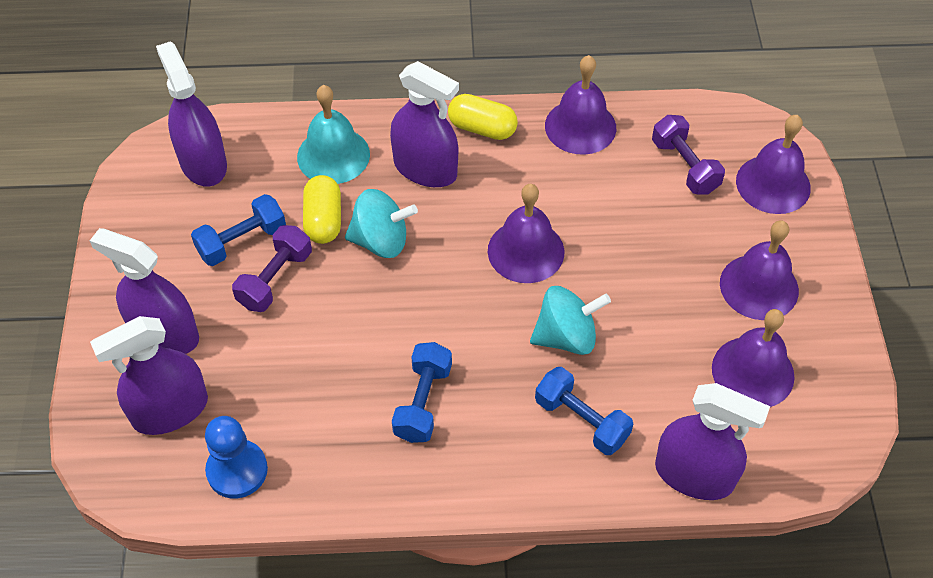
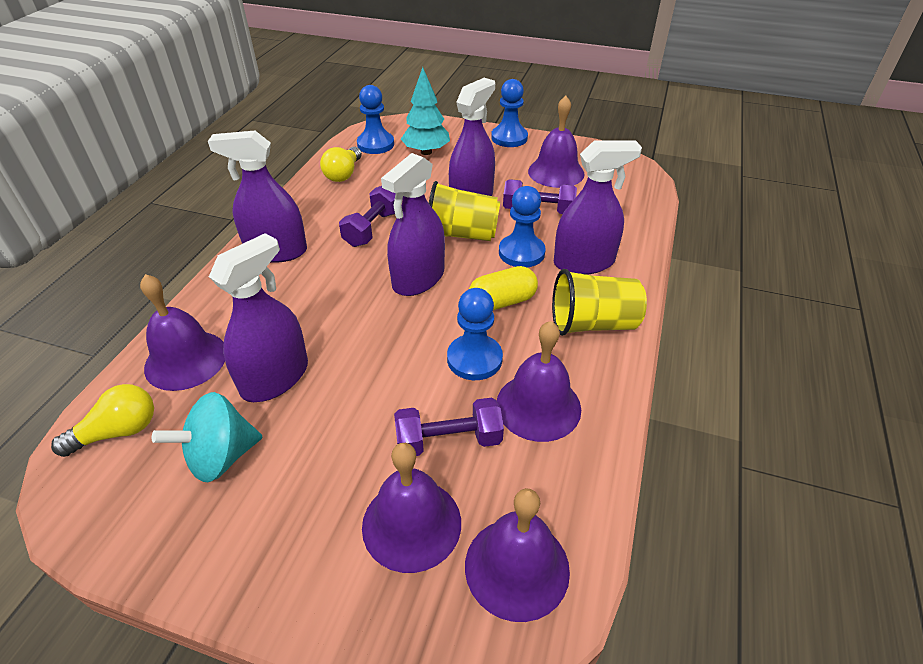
blue dumbbell: [191,194,286,266] [392,342,452,443] [535,367,633,455] = 3 -> none = 0
blue pawn: [205,416,268,499] = 1 -> [357,85,394,154] [447,288,503,380] [491,79,528,147] [499,186,546,267] = 4
purple dumbbell: [232,225,312,312] [652,115,725,194] = 2 -> [339,186,396,247] [394,398,504,456] [503,179,577,214] = 3
turquoise bell: [297,85,370,184] = 1 -> none = 0
turquoise spinning top: [345,189,418,258] [530,286,611,355] = 2 -> [152,392,262,482] = 1
turquoise tree: none = 0 -> [401,67,450,155] = 1
yellow capsule: [303,175,341,244] [448,94,518,140] = 2 -> [469,266,538,310] = 1
yellow cup: none = 0 -> [429,181,500,241] [552,269,647,336] = 2
yellow light bulb: none = 0 -> [51,384,154,457] [320,147,362,182] = 2

